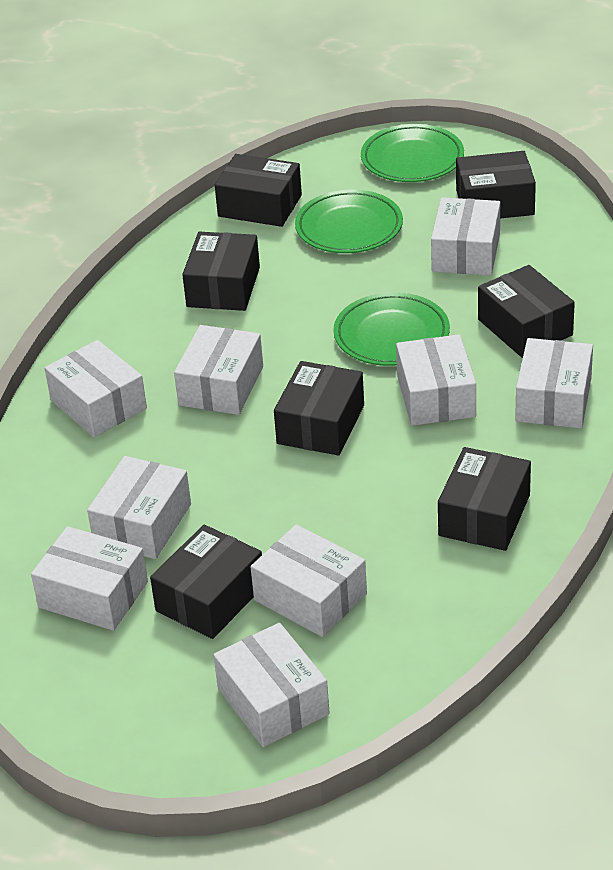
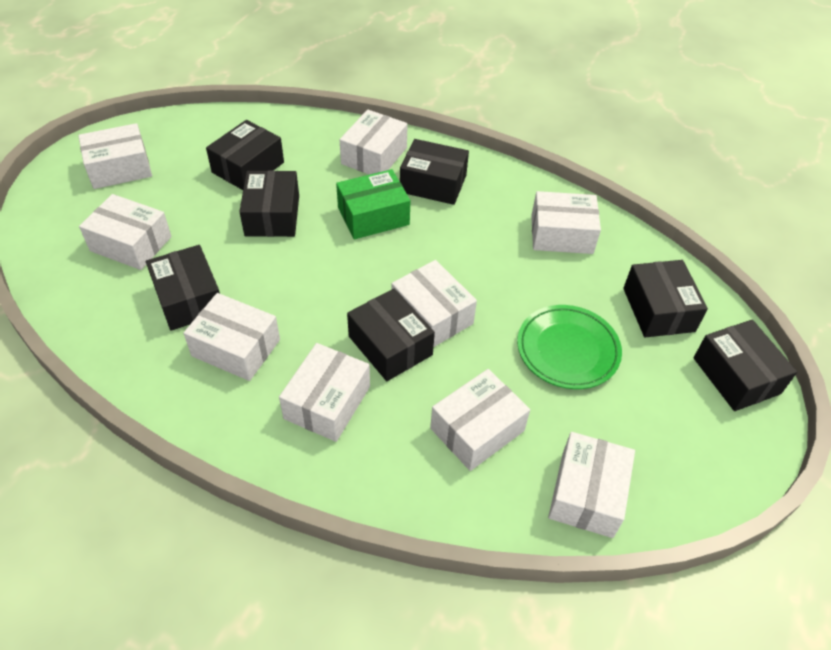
green box: none = 0 -> [336,169,410,239] = 1
green plate: [295,190,403,253] [333,292,450,366] [361,124,464,182] = 3 -> [517,305,622,389] = 1

